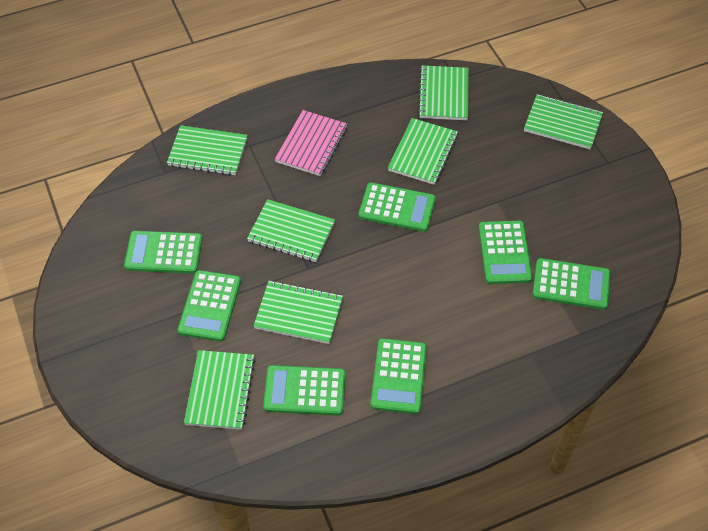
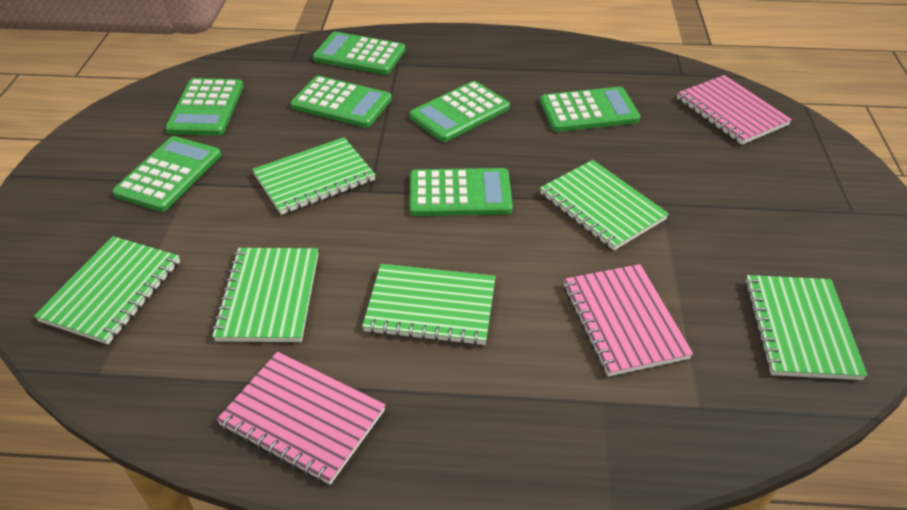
green notebook: [167,125,248,175] [184,350,256,430] [247,199,335,262] [254,281,343,344] [388,118,458,185] [418,65,469,120] [524,94,603,150] = 7 -> [34,236,180,344] [212,248,318,342] [252,137,376,215] [362,264,496,346] [540,160,669,250] [744,275,868,380] = 6
pink notebook: [275,110,347,176] = 1 -> [216,352,385,485] [563,264,693,377] [677,75,792,145] = 3

